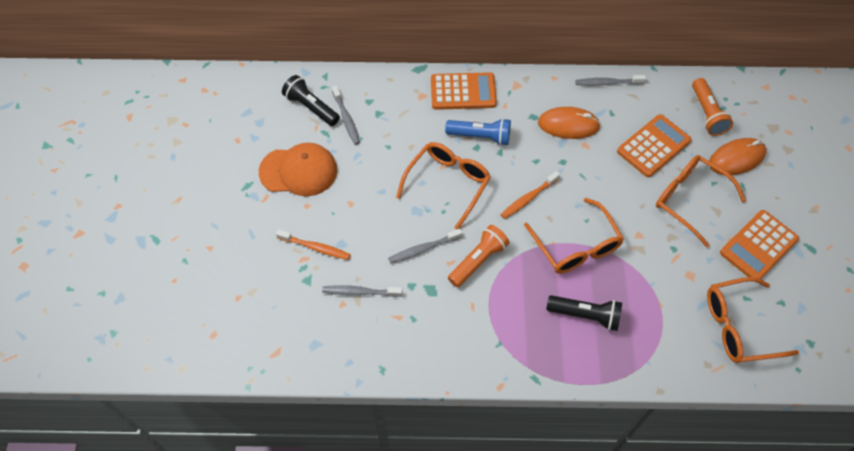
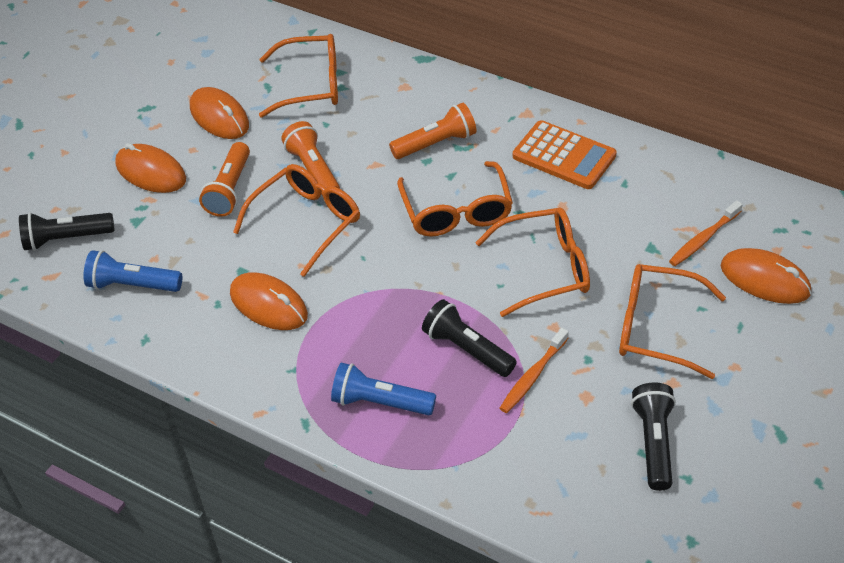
black flashlight: [282,75,340,126] [546,295,622,331] = 2 -> [19,212,115,251] [422,299,517,377] [631,382,676,491] = 3
blue flashlight: [445,118,511,146] = 1 -> [83,250,182,292] [331,363,436,415] = 2
grey toothbrush: [322,285,402,297] [332,86,360,145] [388,229,462,263] [575,75,646,86] = 4 -> none = 0
orange calculator: [431,72,497,110] [617,114,691,177] [720,210,799,279] = 3 -> [513,120,616,189] = 1
orange cap: [259,143,337,196] = 1 -> none = 0
orange flashlight: [448,225,509,287] [692,78,733,136] = 2 -> [199,142,250,217] [282,121,340,196] [389,103,477,159] = 3
orange glasses: [396,142,491,230] [524,198,624,274] [656,155,746,247] [707,277,799,363] = 4 -> [233,164,360,277] [259,34,338,118] [397,161,513,237] [475,207,590,317] [619,264,726,379] = 5
orange mouse: [538,107,601,139] [709,138,766,175] = 2 -> [115,143,186,193] [190,87,249,139] [230,272,308,330] [720,248,812,304] = 4

